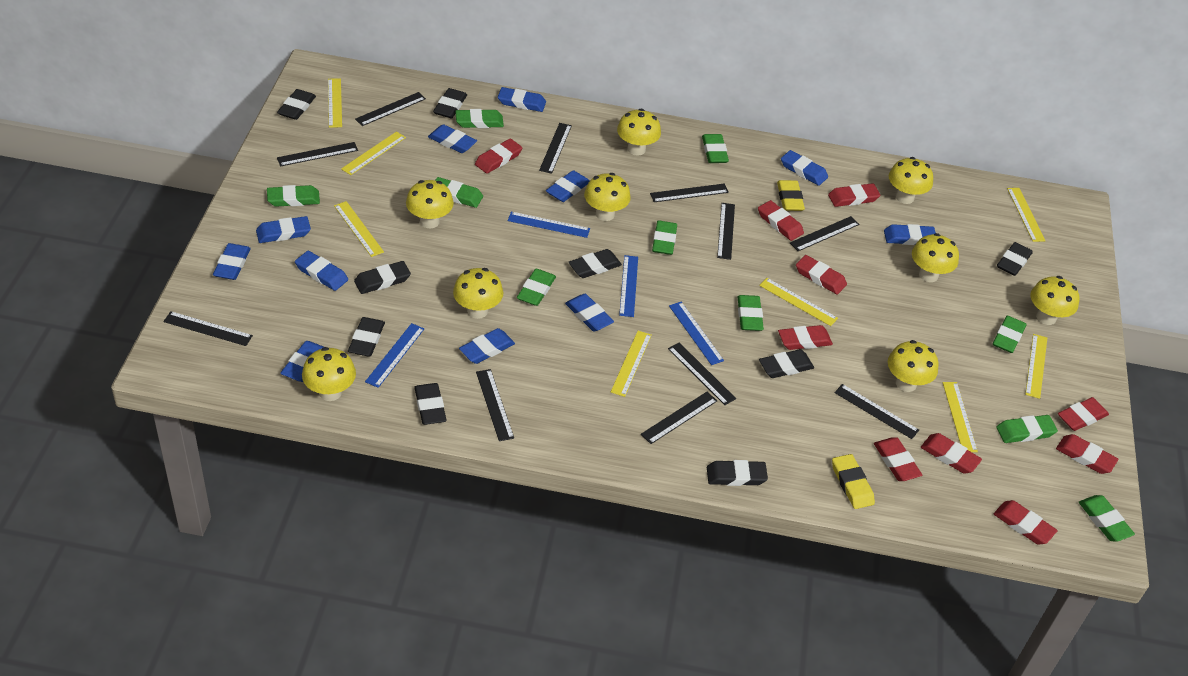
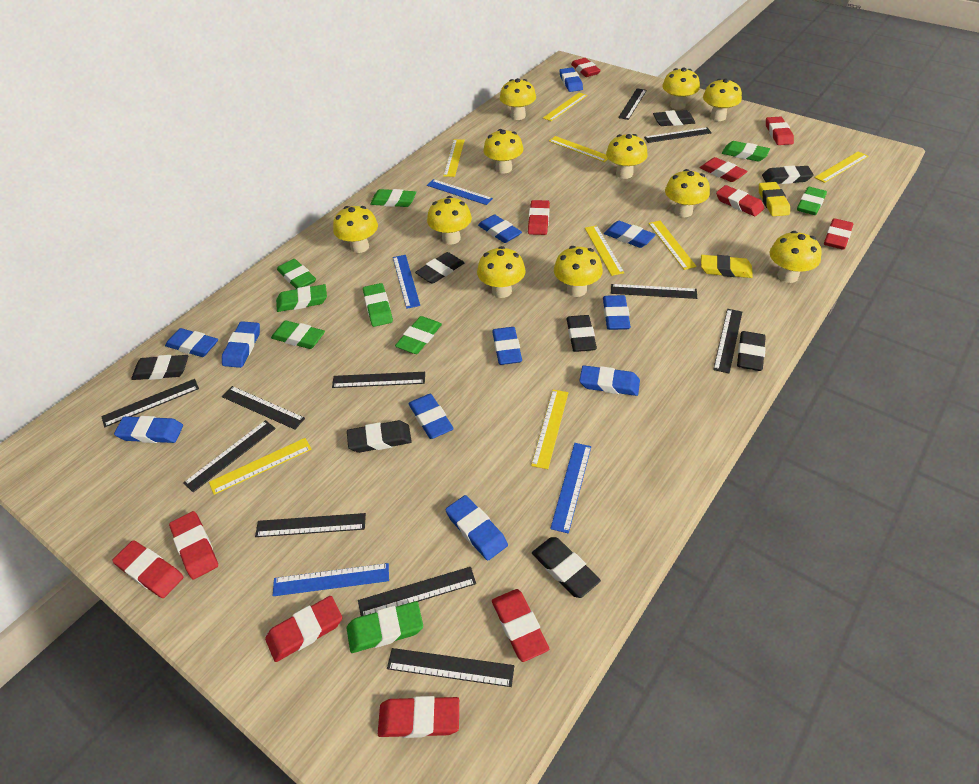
black eraser: [277,89,316,120] [348,317,385,357] [354,261,411,294] [414,383,447,425] [433,88,467,118] [569,249,622,278] [707,460,768,486] [759,349,814,378] [997,242,1033,276] = 9 -> [131,355,188,380] [347,420,412,453] [415,252,464,284] [532,537,601,598] [567,315,597,352] [653,110,695,126] [737,331,766,371] [762,166,814,184] = 8
green eraser: [267,185,320,207] [435,177,483,208] [455,109,504,128] [517,269,556,306] [652,220,677,255] [702,134,729,163] [738,295,764,331] [993,316,1027,353] [996,415,1058,443] [1079,495,1135,542] = 10 -> [271,320,325,349] [276,284,327,312] [277,259,316,289] [347,601,423,653] [363,283,393,327] [370,189,416,207] [395,316,442,354] [722,141,770,162] [797,187,827,215] = 9
red eraser: [475,139,522,174] [758,200,804,241] [778,325,833,350] [796,255,847,295] [828,183,881,207] [874,437,922,481] [921,433,982,474] [994,500,1058,544] [1056,434,1118,474] [1058,397,1109,431] = 10 -> [112,540,183,598] [169,511,218,580] [265,596,342,662] [378,696,459,738] [492,589,549,662] [528,200,550,235] [571,58,601,77] [700,157,748,182] [716,185,765,216] [766,116,794,145] [824,218,853,250] = 11
yellow mushroom: [302,347,356,401] [406,180,454,228] [453,268,503,319] [584,173,631,221] [617,109,661,156] [888,340,939,392] [889,157,933,204] [912,233,959,282] [1030,276,1080,325] = 9 -> [333,206,378,253] [427,196,472,244] [477,246,526,298] [483,129,523,174] [500,78,536,120] [554,246,603,297] [606,134,648,179] [662,68,700,110] [665,169,710,217] [703,78,742,121] [770,231,822,283] = 11

